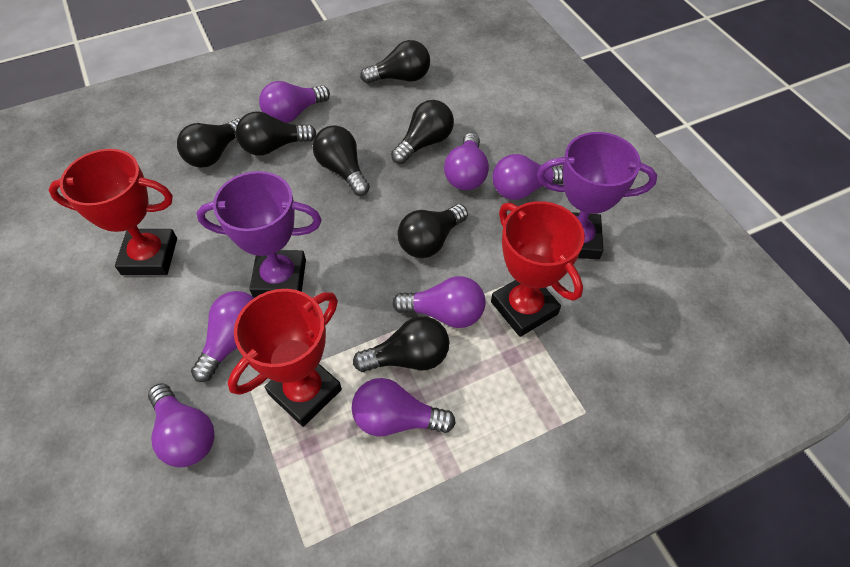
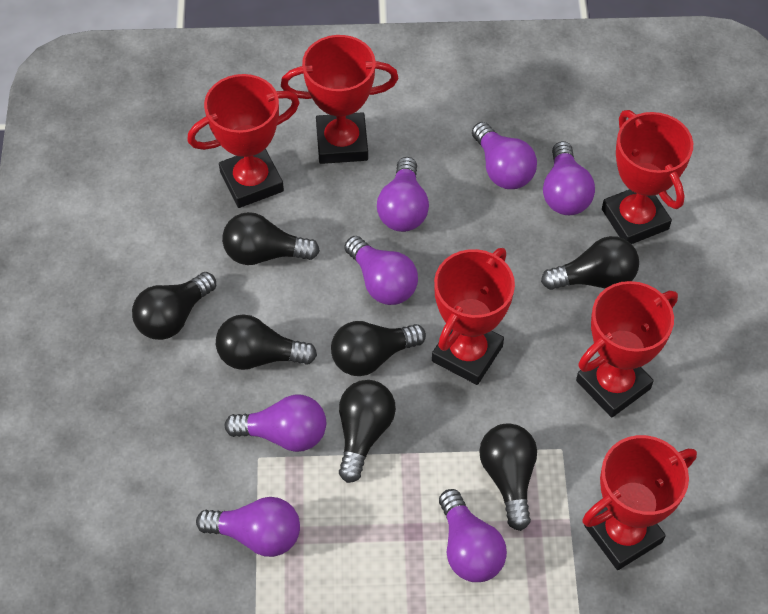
purple trophy: [196,171,322,298] [537,132,657,260] = 2 -> none = 0
red trophy: [48,149,177,275] [228,289,342,427] [491,201,585,337] = 3 -> [187,74,300,208] [281,35,399,164] [432,248,515,385] [576,281,678,417] [582,435,697,570] [602,110,693,244] = 6

